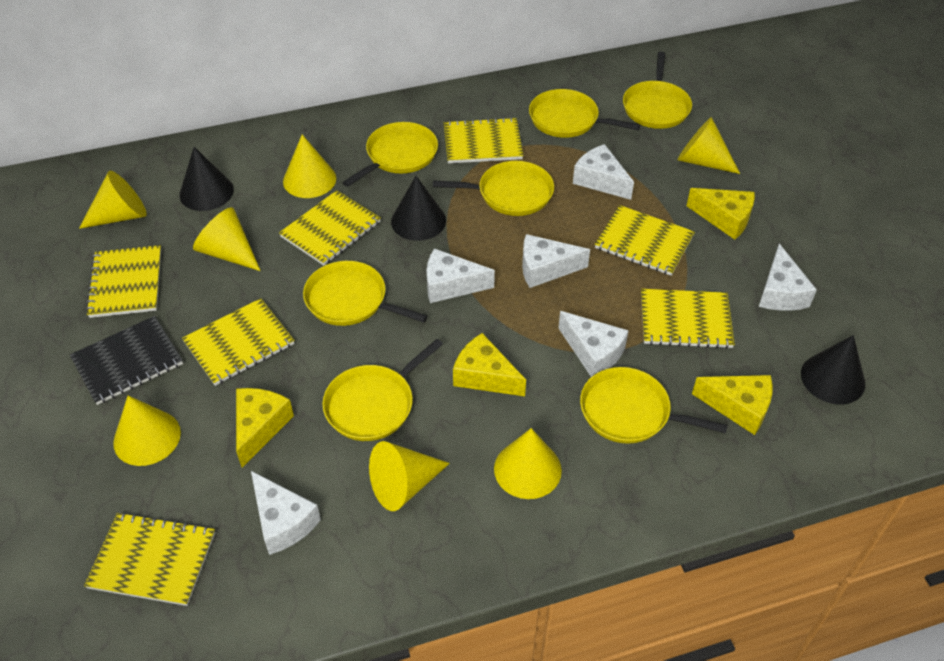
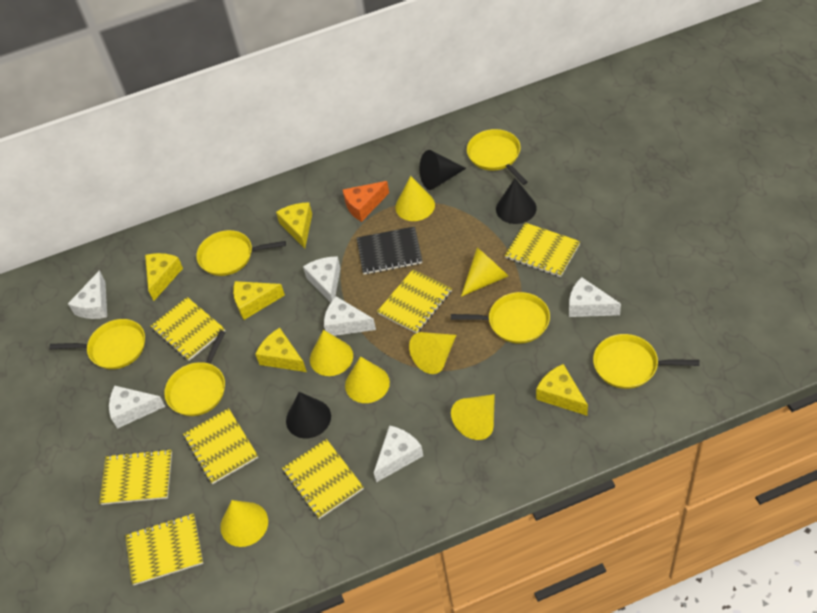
orange cheese: none = 0 -> [342,181,389,222] = 1
yellow cheese: [236,388,294,467] [453,333,526,396] [686,188,755,240] [692,375,772,435] = 4 -> [145,253,183,301] [233,281,285,320] [255,328,307,372] [276,202,312,249] [536,364,588,416] = 5
yellow pan: [303,261,428,326] [322,339,443,441] [342,122,438,187] [433,161,554,216] [529,89,640,138] [580,367,728,444] [623,52,692,129] = 7 -> [50,319,145,369] [164,330,225,416] [196,230,286,276] [451,292,550,344] [467,129,528,185] [593,334,699,389] = 6

